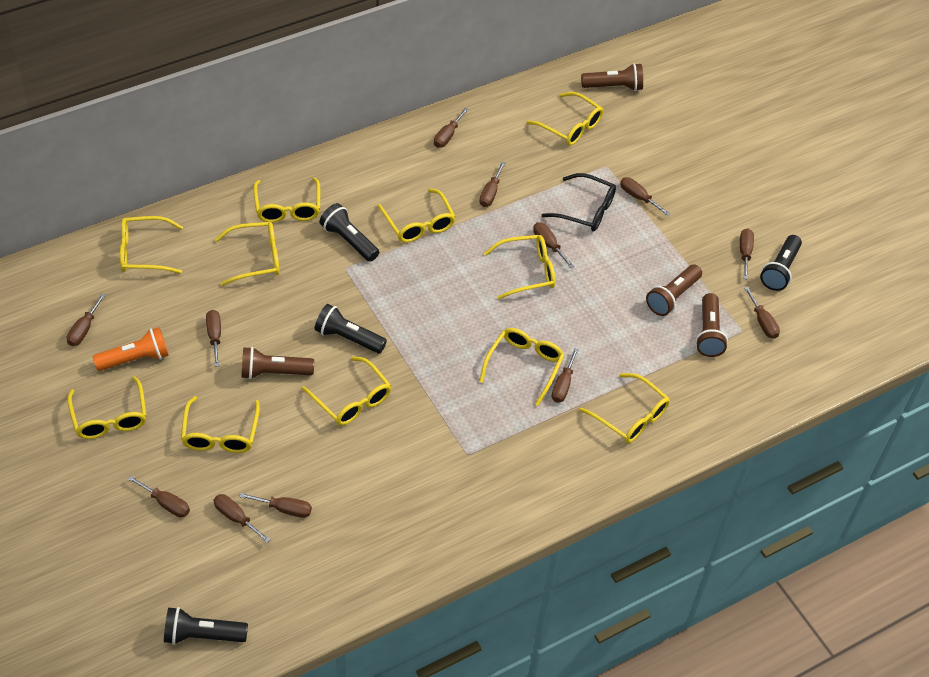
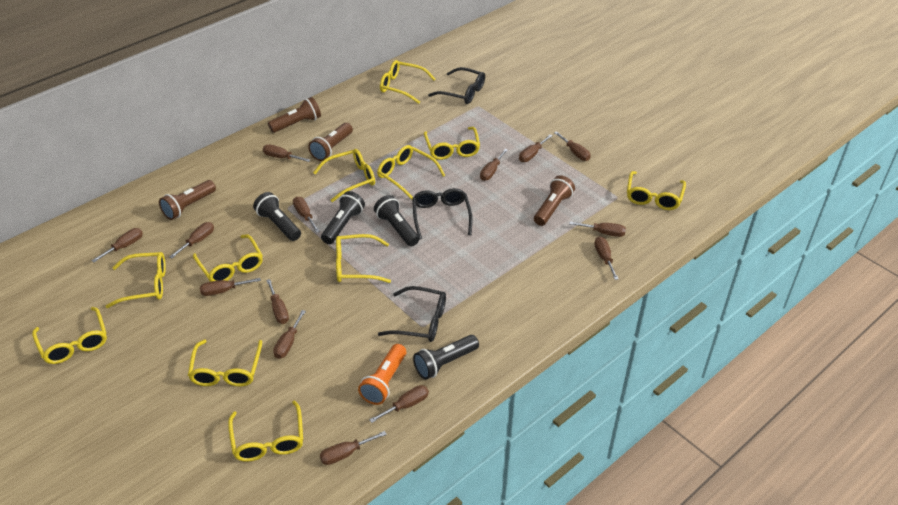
black glasses: [542,173,616,231] = 1 -> [378,286,446,342] [412,188,472,240] [428,67,485,104] = 3
brown screwdriver: [67,294,106,346] [128,476,190,517] [206,310,221,367] [214,494,271,543] [239,493,312,518] [434,108,468,148] [479,161,506,207] [533,222,574,268] [552,348,579,403] [620,177,671,216] [740,229,754,279] [744,287,780,339] = 12 -> [91,228,143,262] [169,222,214,258] [200,278,261,296] [263,144,310,162] [266,279,289,324] [273,310,306,359] [293,197,320,233] [320,431,387,465] [369,385,429,423] [480,149,508,181] [519,134,553,162] [554,131,591,161] [569,221,626,237] [594,237,619,280] = 14

